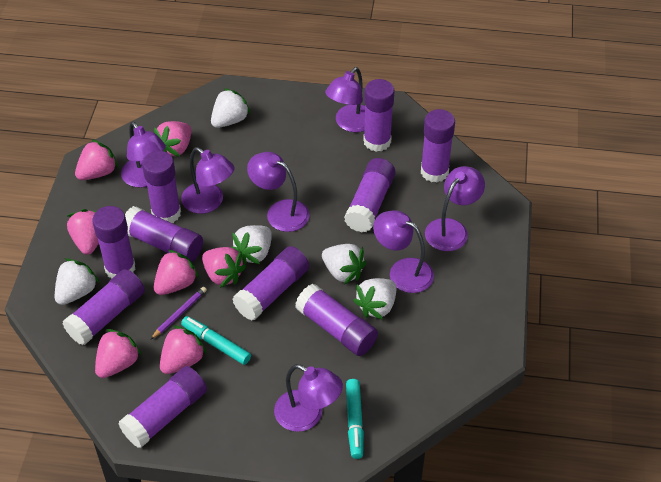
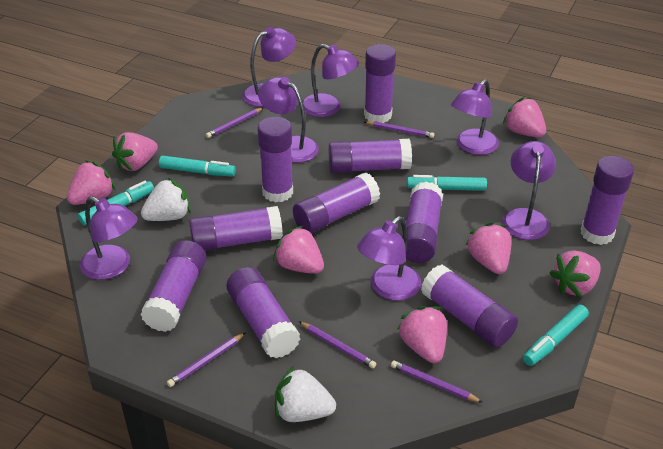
purple pencil: [150,287,207,340] = 1 -> [167,332,246,387] [206,107,264,138] [299,321,376,369] [365,121,434,138] [391,361,483,403] = 5
turquoise marker: [181,316,251,365] [346,379,364,459] = 2 -> [78,181,154,225] [159,156,236,176] [407,175,487,191] [523,305,589,366] = 4
white strawberry: [55,258,99,305] [211,88,251,128] [231,225,272,264] [322,244,367,284] [353,278,397,320] = 5 -> [141,178,191,221] [275,366,336,422] = 2

